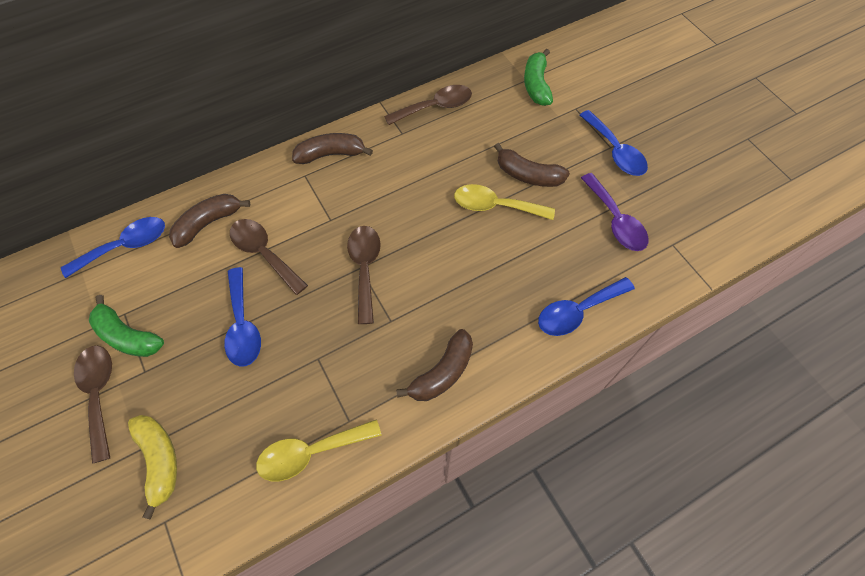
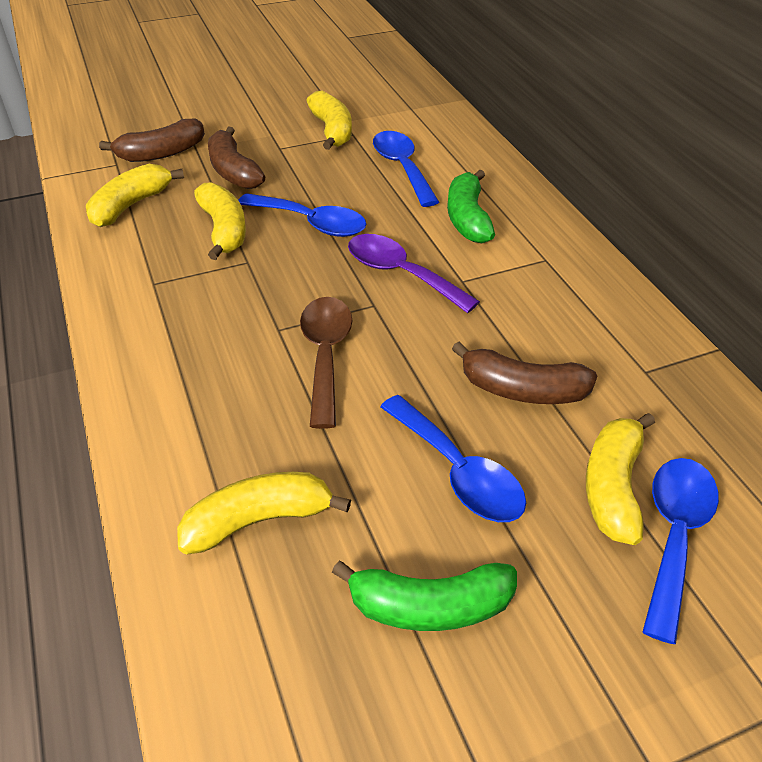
brown banana: [169,194,250,248] [292,133,373,164] [396,329,473,401] [494,143,570,187] = 4 -> [99,119,205,162] [208,127,265,189] [452,342,597,404] = 3
brown spoon: [74,346,112,464] [230,219,308,295] [347,226,381,324] [384,85,472,125] = 4 -> [300,297,352,429] = 1
yellow banana: [128,415,177,520] = 1 -> [86,164,184,227] [177,472,351,555] [194,183,246,260] [307,91,352,150] [586,413,655,545] = 5
yellow spoon: [256,419,382,481] [454,184,555,220] = 2 -> none = 0

